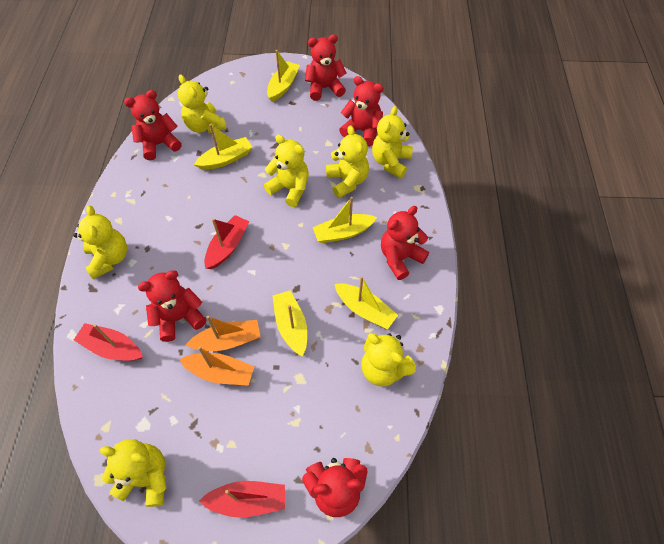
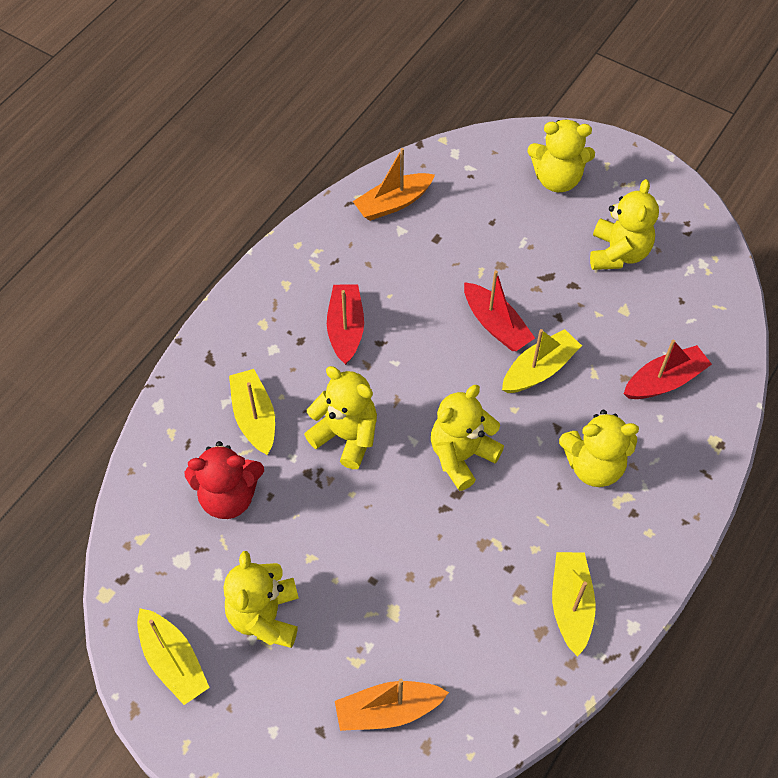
red teddy bear: [124,90,182,160] [138,270,206,342] [302,458,367,517] [305,34,347,101] [339,76,383,146] [381,206,429,280] = 6 -> [184,441,264,519] = 1
yellow boat: [194,124,252,170] [267,50,300,102] [273,291,307,356] [312,197,377,243] [335,276,398,329] = 5 -> [137,608,210,705] [229,369,275,455] [502,329,582,393] [552,552,596,657] = 4
yellow teddy bear: [73,205,127,279] [100,439,167,507] [178,74,227,134] [264,135,309,207] [326,125,369,198] [361,333,416,386] [372,106,413,178] = 7 -> [224,551,299,648] [304,366,377,469] [431,385,504,491] [528,119,595,192] [559,410,639,487] [590,179,659,270] = 6

